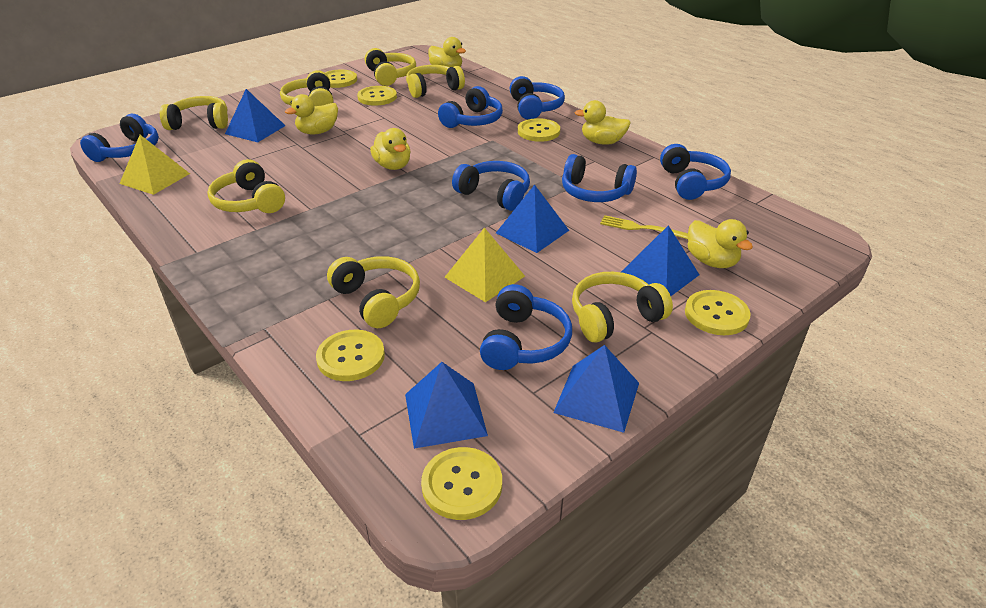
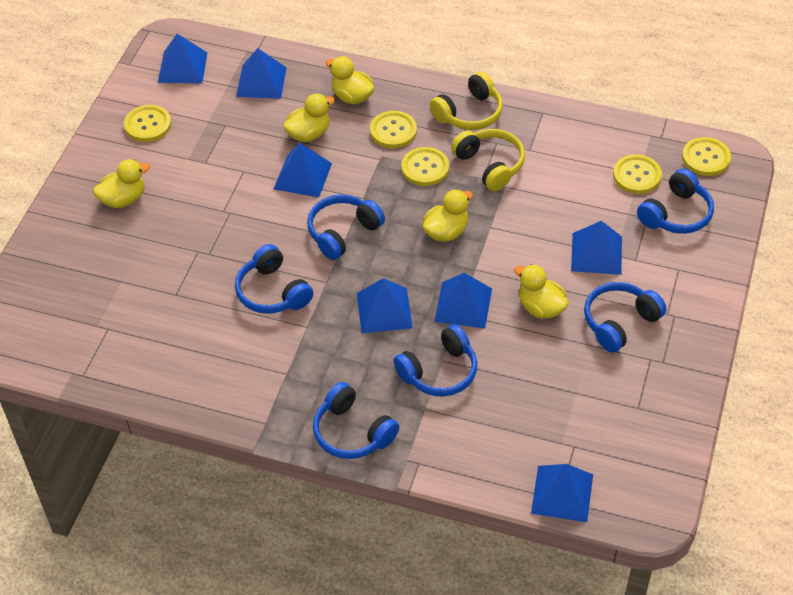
blue headphones: [80,114,159,162] [438,86,503,128] [452,161,530,211] [480,284,572,370] [510,76,565,119] [562,154,637,202] [660,144,731,200] = 7 -> [235,244,313,314] [307,194,385,260] [313,382,399,459] [394,324,477,396] [584,282,667,353] [637,169,714,234] = 6
blue pyramid: [225,89,286,142] [405,362,488,449] [496,185,569,253] [553,345,639,433] [621,225,699,296] = 5 -> [158,34,208,83] [236,48,287,99] [274,143,332,198] [357,278,413,333] [434,273,492,328] [531,464,593,522] [571,221,622,275] = 7
yellow button: [316,330,385,381] [325,70,357,88] [357,86,397,106] [421,447,502,520] [518,118,560,142] [685,290,751,335] = 6 -> [124,105,171,142] [370,111,417,148] [401,147,449,186] [613,155,662,194] [682,137,731,176] = 5
yellow fork: [600,215,688,239] = 1 -> none = 0
yellow headphones: [160,96,228,130] [207,159,285,213] [280,70,333,106] [327,256,420,328] [365,48,416,86] [406,65,465,98] [572,272,673,343] = 7 -> [430,71,503,130] [451,129,525,191] = 2
yellow pyramid: [120,135,190,195] [445,227,525,302] = 2 -> none = 0

